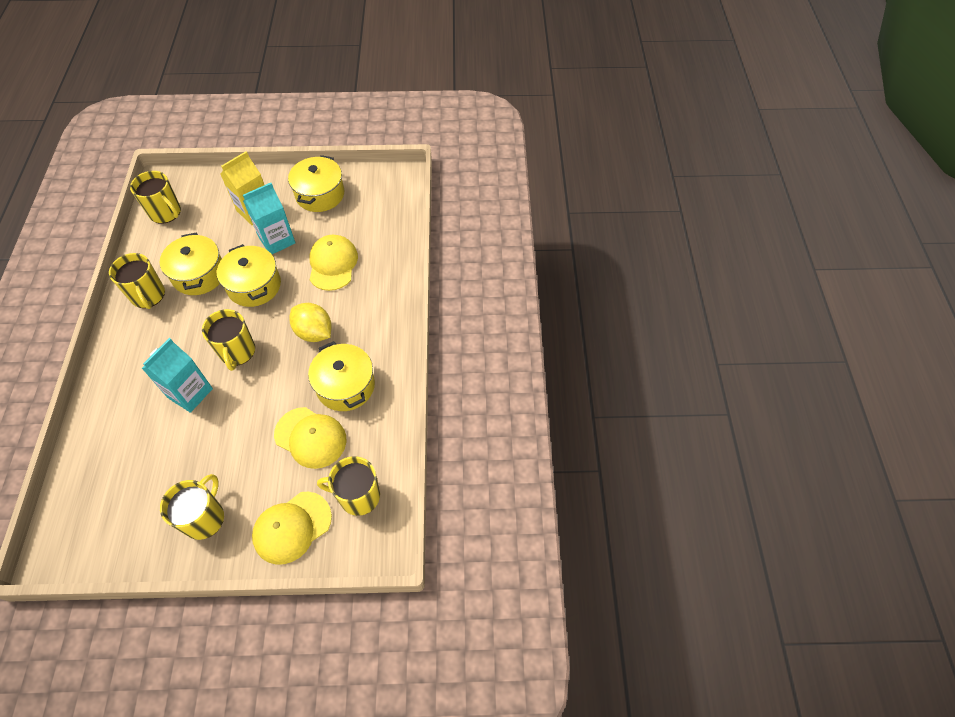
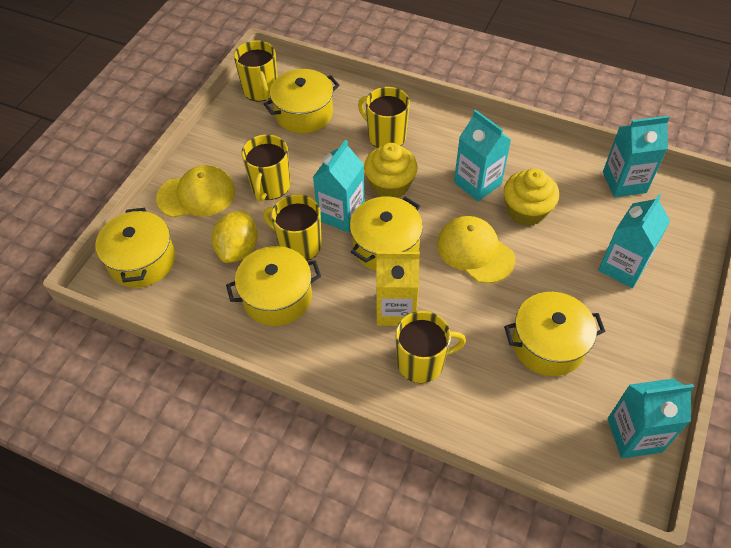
turquoise carton: [142,338,213,413] [243,183,296,254] = 2 -> [313,139,365,233] [454,110,511,201] [598,194,670,288] [603,116,670,197] [608,379,694,458] = 5
yellow cap: [252,492,332,565] [274,407,346,469] [309,235,358,291] = 3 -> [156,165,235,218] [437,216,515,284] = 2
yellow cupcake: none = 0 -> [364,143,417,198] [504,169,559,226] = 2
yellow pot: [159,232,222,295] [217,244,281,307] [288,155,344,212] [308,341,375,411] = 4 -> [95,208,175,288] [226,246,321,326] [264,69,340,134] [350,196,423,271] [504,292,605,376] = 5

